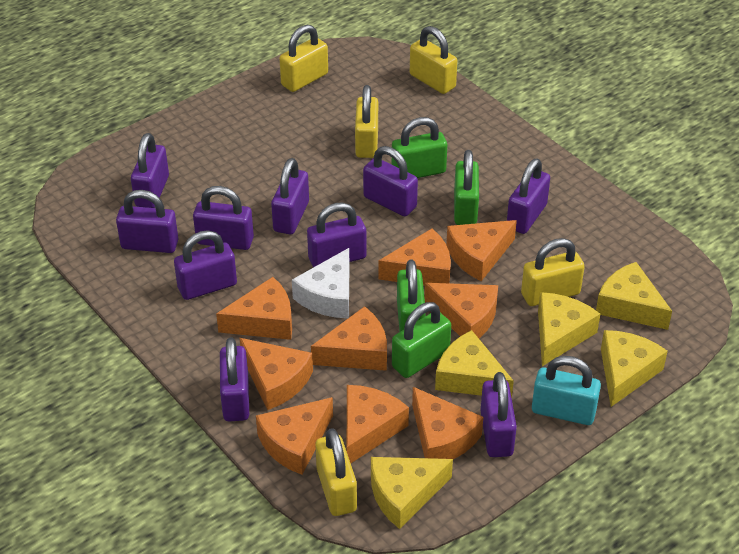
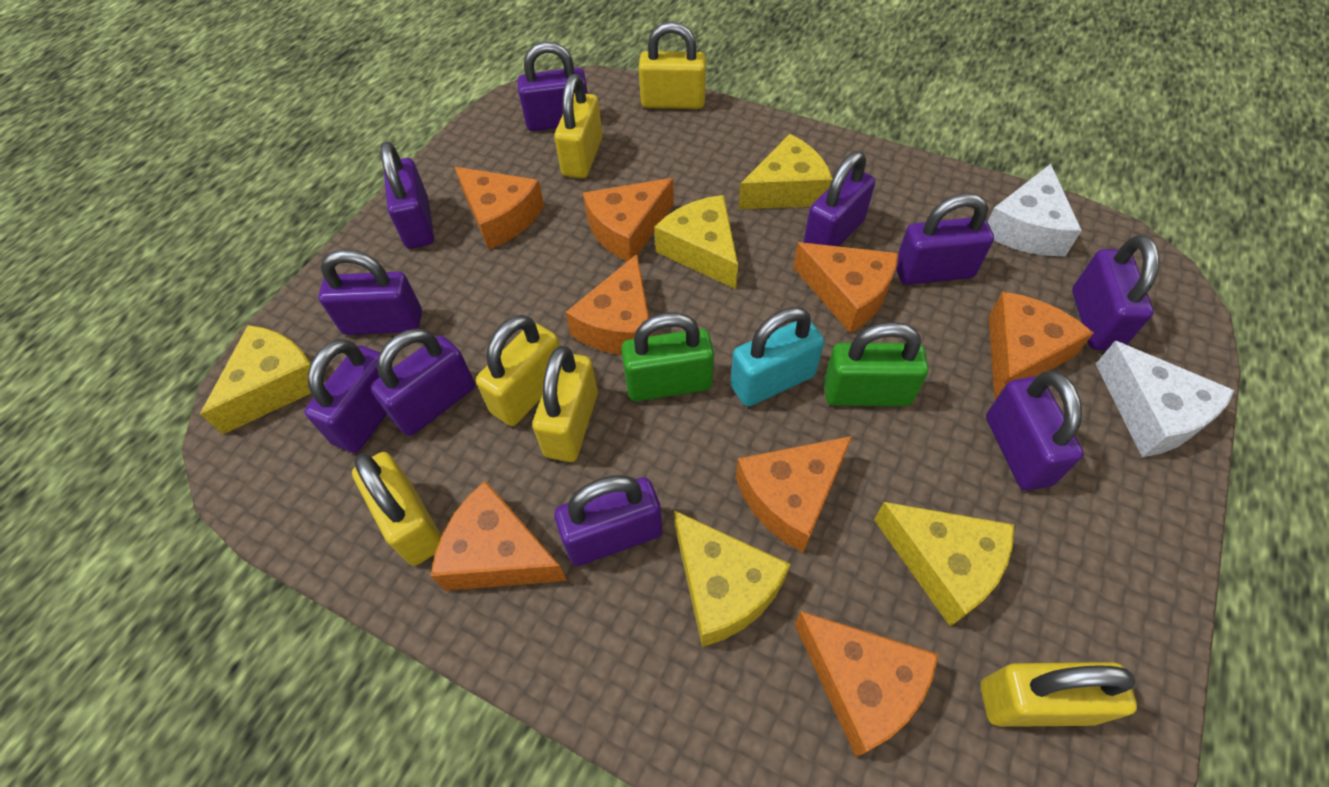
green padlock: [392,117,447,178] [392,302,451,378] [397,260,426,332] [454,150,479,225] = 4 -> [621,312,714,401] [824,322,929,406] = 2
orange cheese: [216,277,292,340] [240,338,313,410] [256,397,333,475] [311,306,387,371] [347,385,409,463] [379,228,451,286] [412,387,483,459] [424,283,498,339] [446,220,517,281] = 9 -> [431,480,567,591] [455,167,544,249] [566,254,652,355] [583,178,674,261] [736,436,852,553] [793,242,899,333] [794,611,939,757] [989,292,1093,399] = 8
white cheese: [292,248,350,318] = 1 -> [987,164,1082,256] [1096,341,1234,457] = 2
yellow padlock: [279,25,328,92] [315,428,357,516] [355,85,378,158] [410,26,457,94] [521,238,585,306] = 5 -> [352,452,442,566] [476,315,560,426] [532,346,598,462] [554,74,603,178] [639,22,706,109] [981,662,1137,727] = 6

